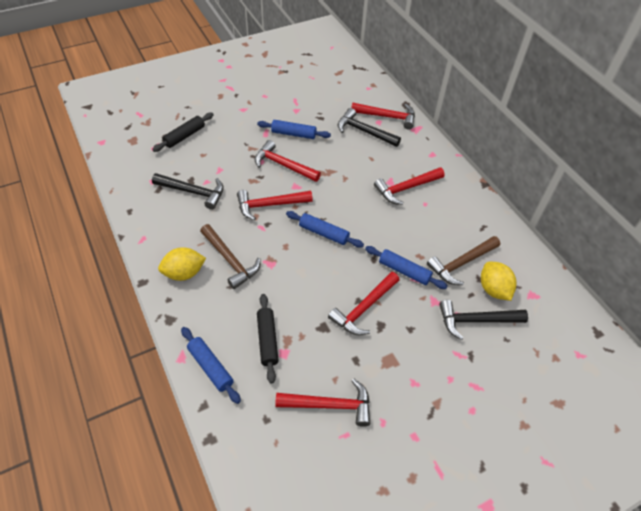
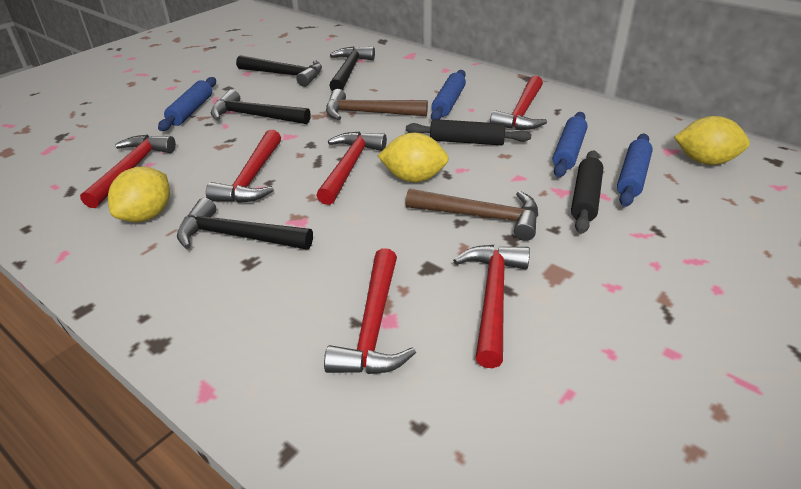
black hammer: [152,173,224,210] [338,108,401,147] [439,300,528,340] = 3 -> [177,198,313,250] [210,89,311,124] [236,55,322,87] [329,46,375,91] = 4
yellow lemon: [158,247,206,281] [481,262,517,301] = 2 -> [108,167,170,222] [378,133,449,182] [674,116,750,165] = 3

